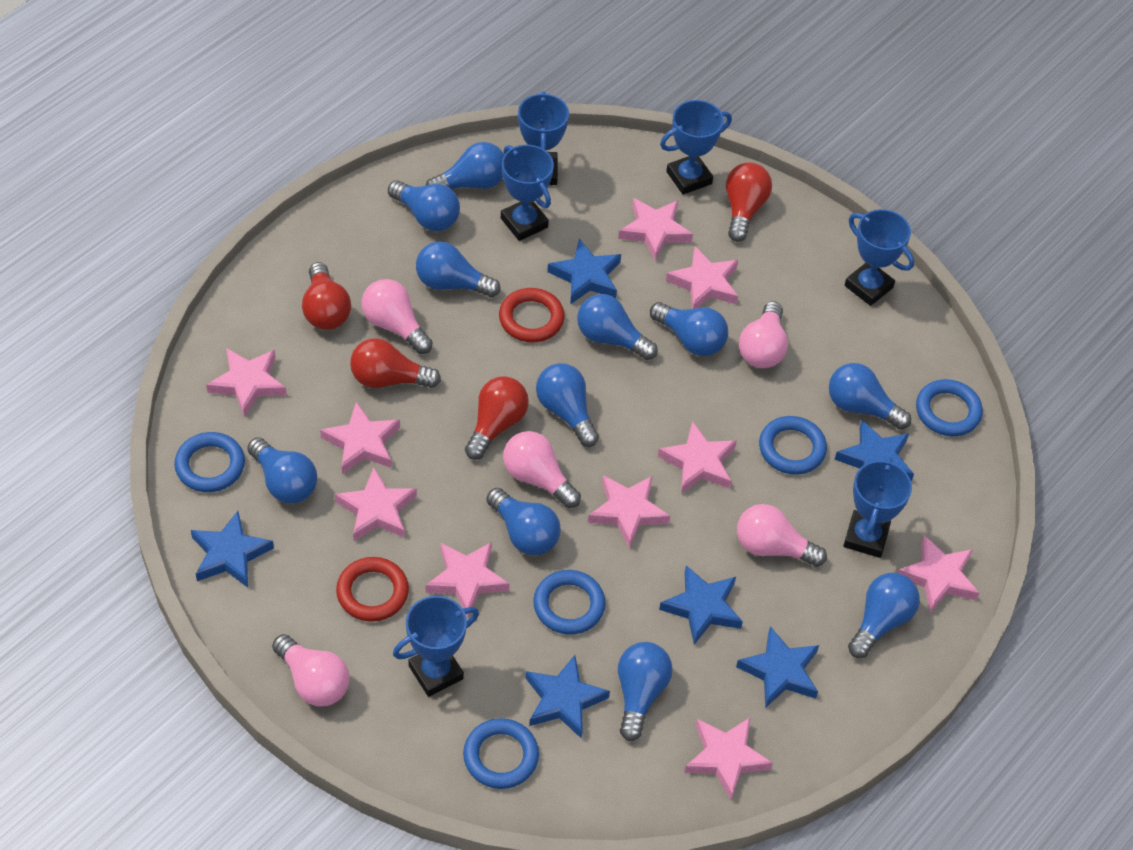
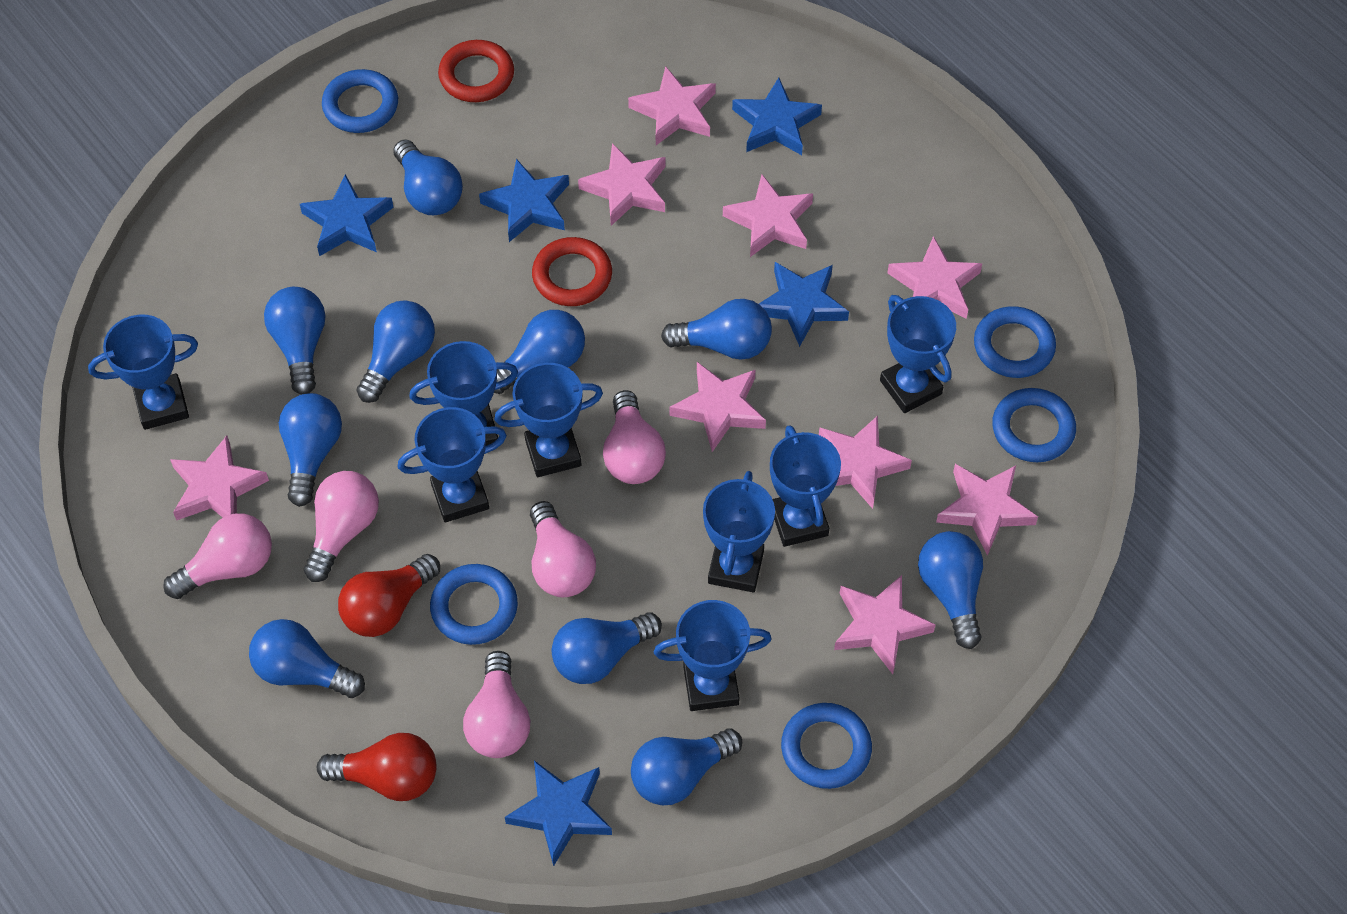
blue light bulb: [247,437,317,504] [388,180,460,231] [416,241,501,297] [426,142,504,189] [486,488,561,555] [536,363,599,447] [577,294,658,360] [618,642,673,741] [650,302,728,356] [829,363,911,430] [848,573,920,658] = 11 -> [249,619,365,698] [264,287,325,395] [279,393,342,507] [356,300,435,403] [393,139,463,215] [494,310,585,394] [552,612,662,684] [631,729,742,805] [661,299,772,360] [918,531,983,649] = 10
blue star: [191,511,274,588] [526,655,610,739] [547,239,621,305] [659,565,743,645] [736,626,819,708] [834,420,914,482] = 6 -> [300,174,394,256] [479,159,569,242] [505,760,612,866] [732,78,822,155] [759,262,849,347] = 5
blue trophy: [393,596,479,697] [501,145,554,241] [518,91,569,185] [660,100,732,195] [843,457,912,558] [845,209,914,306] = 6 -> [88,315,198,430] [398,407,507,523] [409,341,518,446] [494,363,603,477] [654,600,772,711] [703,471,775,592] [770,425,841,547] [880,295,956,413] = 8
pink star: [206,348,287,418] [320,402,400,474] [335,468,417,541] [425,542,510,618] [588,475,670,548] [618,198,693,261] [658,421,737,494] [666,246,738,309] [684,718,773,800] [898,535,979,613] = 10 -> [170,436,269,520] [578,143,665,226] [628,66,716,145] [670,362,766,452] [723,174,813,257] [819,416,912,509] [834,575,935,674] [888,236,982,319] [936,464,1038,556] = 9
red light bulb: [302,262,351,330] [350,338,441,388] [465,376,529,460] [726,162,772,242] = 4 -> [317,733,437,801] [338,554,440,637] = 2

